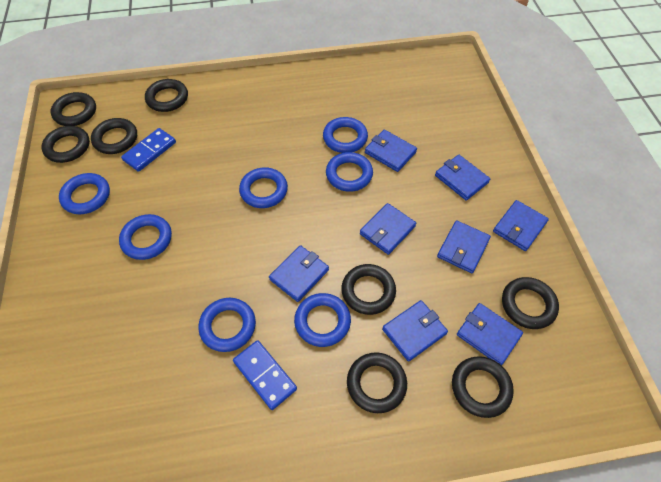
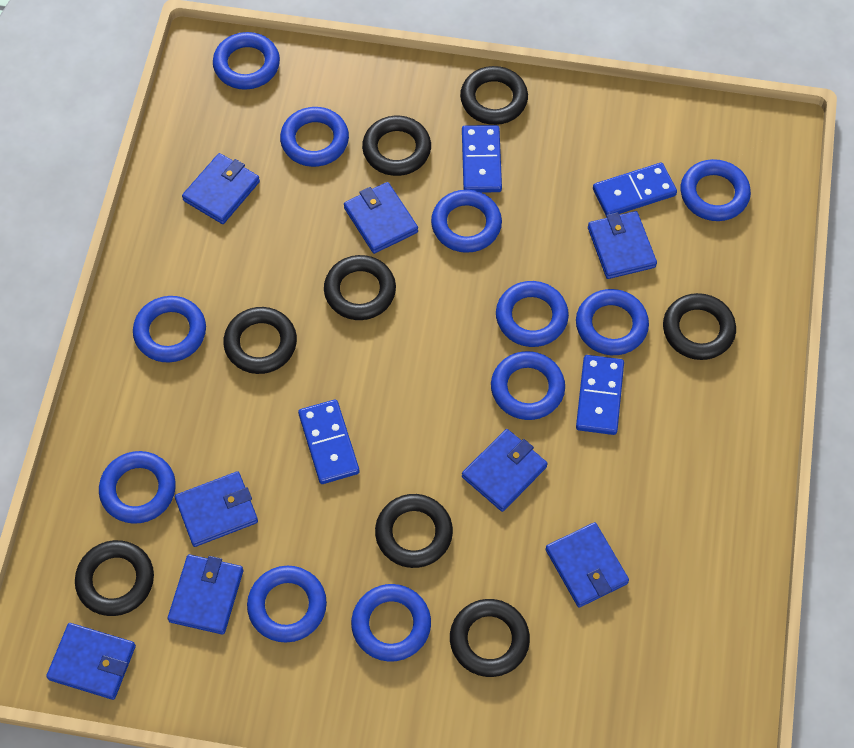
blue domino: [121,128,176,172] [233,340,297,410] = 2 -> [298,399,359,484] [462,125,502,193] [576,355,624,435] [593,163,677,215] = 4
blue ring: [59,173,110,214] [119,214,172,260] [198,298,256,352] [239,167,288,208] [294,293,351,347] [323,117,368,153] [326,152,373,192] = 7 -> [99,451,176,524] [133,296,206,362] [213,32,280,90] [247,566,327,643] [280,107,349,167] [351,584,431,662] [431,190,502,253] [491,351,565,420] [496,281,569,347] [576,289,649,355] [681,159,751,221] = 11

